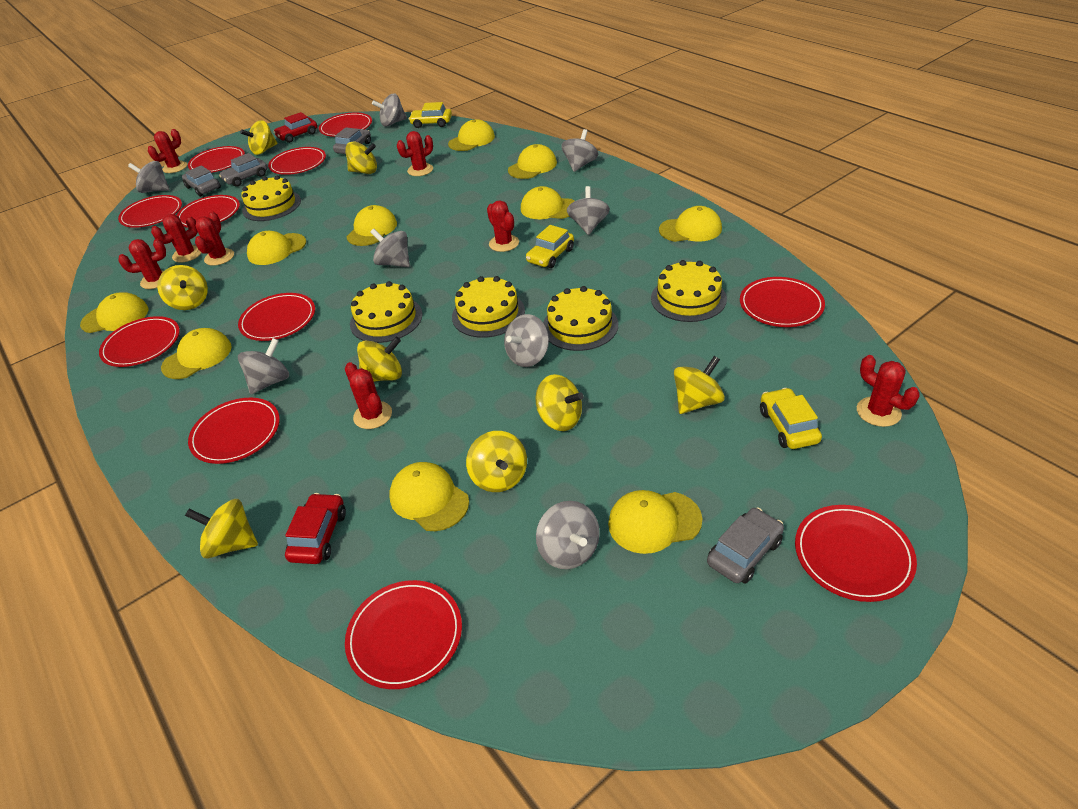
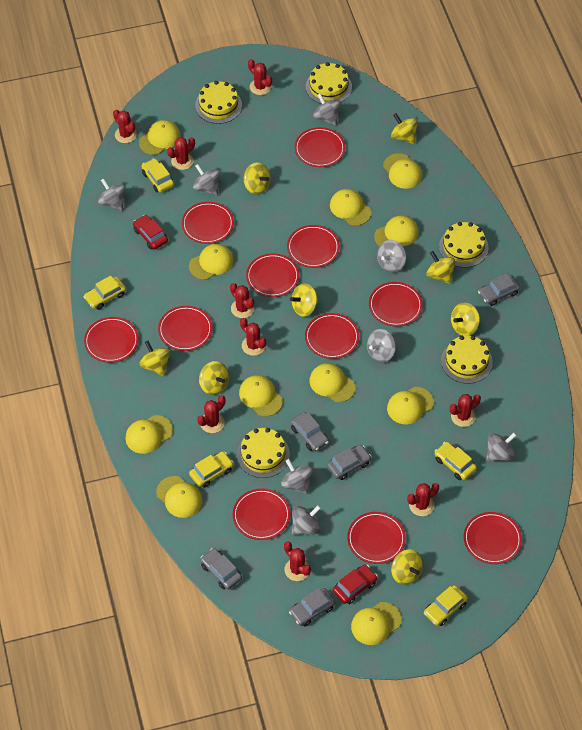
grey car: [182,166,221,197] [219,153,268,187] [333,127,371,154] [707,508,784,584] = 4 -> [200,548,242,590] [289,588,335,627] [291,412,329,451] [327,445,372,480] [478,273,520,306] = 5
red cactus: [118,239,166,289] [148,129,187,173] [151,214,202,262] [195,211,234,266] [345,362,392,429] [397,131,433,176] [487,200,519,252] [857,355,920,427] = 8 -> [113,109,137,143] [167,137,195,170] [197,395,225,433] [230,283,254,318] [240,318,266,356] [248,59,272,95] [284,542,311,581] [407,483,439,516] [450,394,481,427] = 9
yellow cap: [80,292,148,333] [161,328,232,379] [247,231,306,265] [346,205,397,246] [389,462,469,531] [448,119,495,151] [508,144,557,179] [521,186,575,219] [608,490,702,554] [659,206,722,242] = 10 -> [125,415,173,454] [139,120,181,155] [156,476,203,518] [189,244,234,280] [239,375,283,416] [310,363,355,402] [330,189,372,226] [351,602,401,645] [374,216,419,246] [383,153,422,189] [387,387,434,424] = 11
yellow car: [409,102,452,128] [526,225,574,268] [760,388,822,449] = 3 -> [84,276,126,310] [142,158,174,192] [189,451,234,488] [424,585,468,626] [435,442,477,480] = 5

